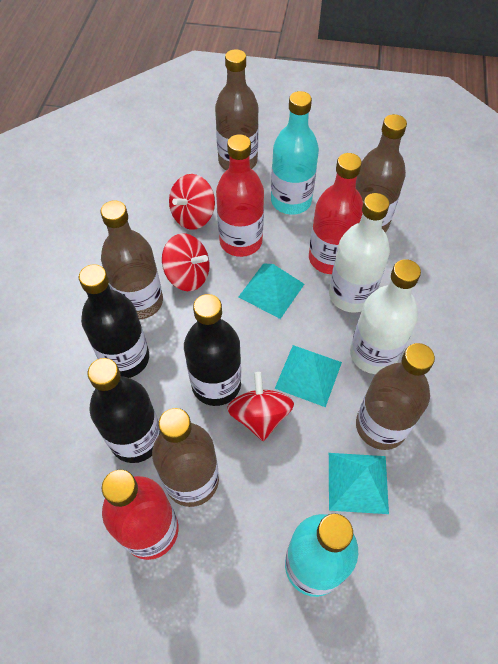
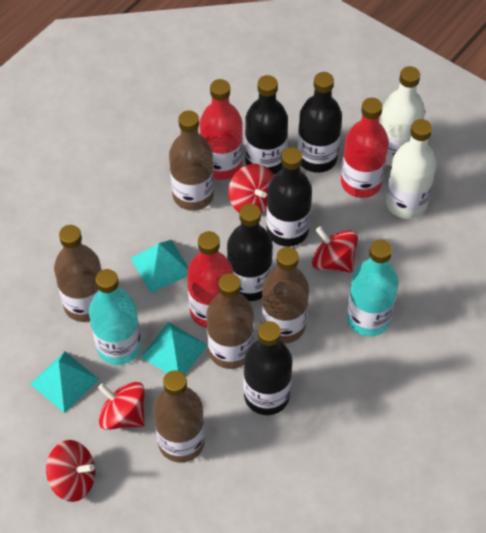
black bottle: [79,264,149,378] [87,358,161,463] [184,294,241,406] = 3 -> [227,203,273,301] [244,321,292,415] [245,75,288,174] [266,147,312,247] [297,72,342,173] = 5
red spinning top: [162,233,210,291] [169,174,215,230] [227,372,294,441] = 3 -> [46,440,95,502] [98,382,145,430] [228,164,274,214] [312,227,358,273] = 4

